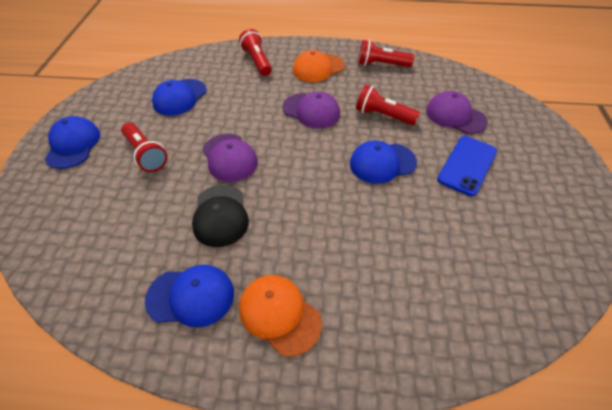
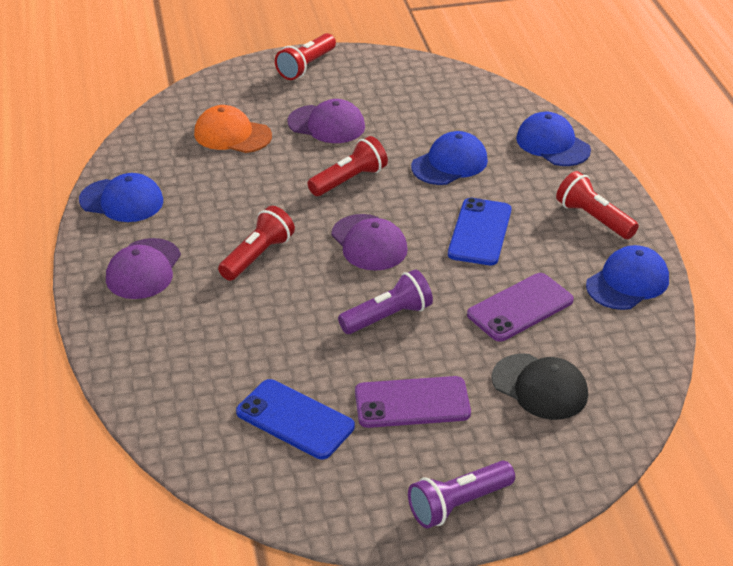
blue phone: [437,136,497,196] = 1 -> [236,379,355,459] [448,198,511,265] = 2
orange cap: [239,275,322,357] [293,50,345,82] = 2 -> [194,105,272,153] = 1
purple flashlight: none = 0 -> [338,269,433,334] [408,461,515,528] = 2
purple phone: none = 0 -> [355,376,471,428] [467,273,574,342] = 2

